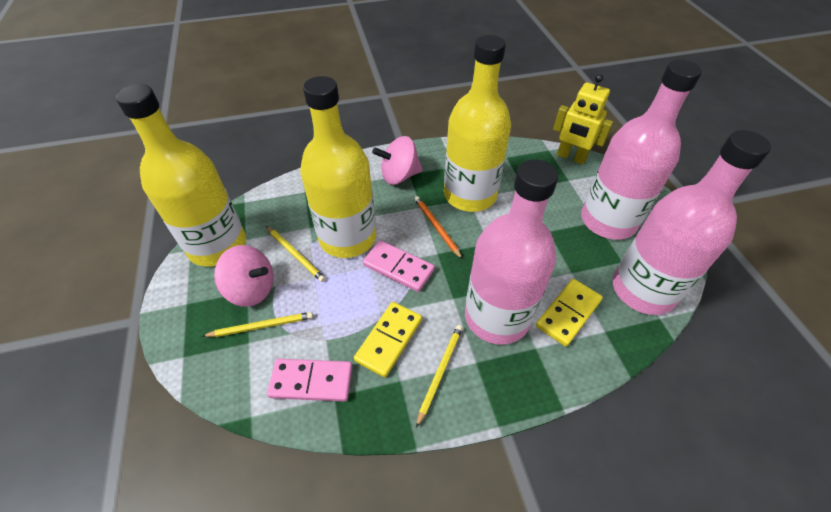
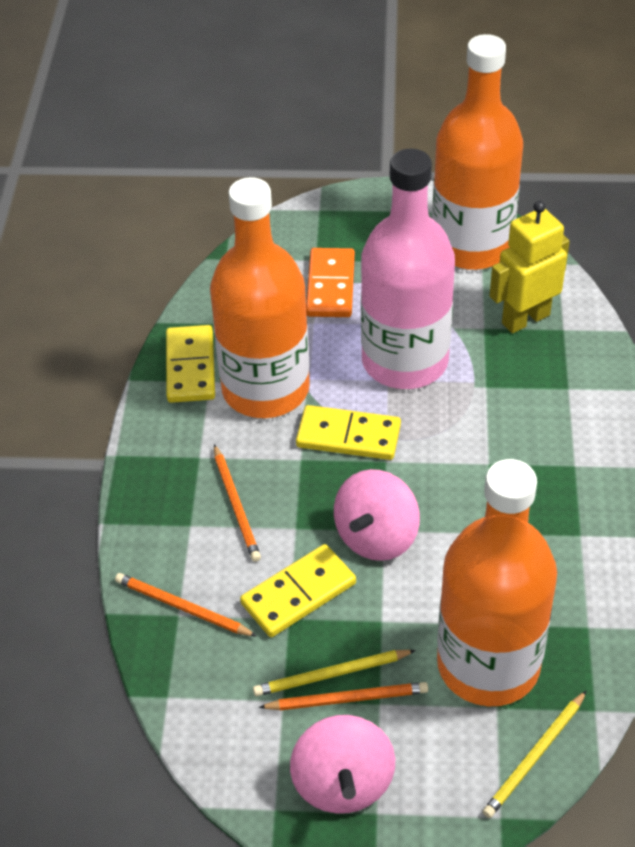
orange bottle: none = 0 -> [210,177,310,418] [432,34,523,270] [437,459,557,706] = 3
orange domino: none = 0 -> [306,248,355,317] = 1
orange pencil: [414,196,463,260] = 1 -> [115,573,257,637] [214,444,261,562] [258,682,428,710] = 3
pink bottle: [465,160,558,345] [581,60,702,240] [613,130,771,315] = 3 -> [361,149,455,389] = 1
pink domino: [267,359,352,402] [363,240,435,292] = 2 -> none = 0
yellow bottle: [116,84,246,267] [300,76,376,258] [444,35,511,212] = 3 -> none = 0
yellow domino: [354,302,422,378] [536,279,603,347] = 2 -> [166,325,215,403] [240,544,356,637] [296,405,401,460] = 3
yellow pencil: [203,312,313,337] [266,226,325,282] [416,325,463,428] = 3 -> [253,650,416,696] [483,691,586,818] = 2

